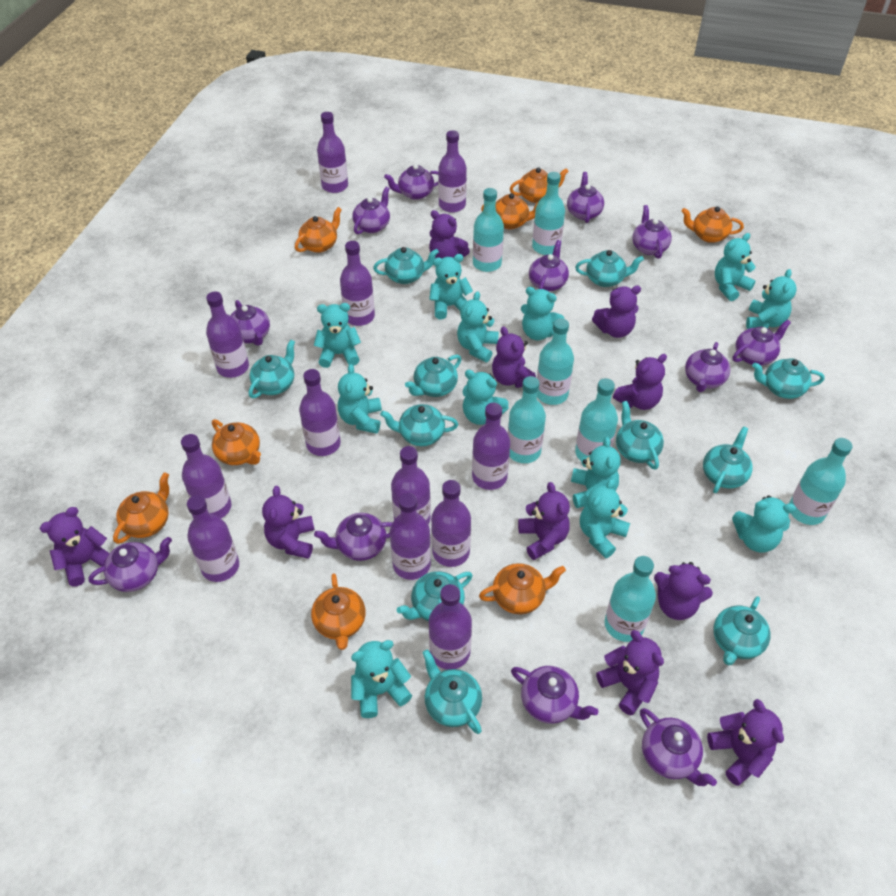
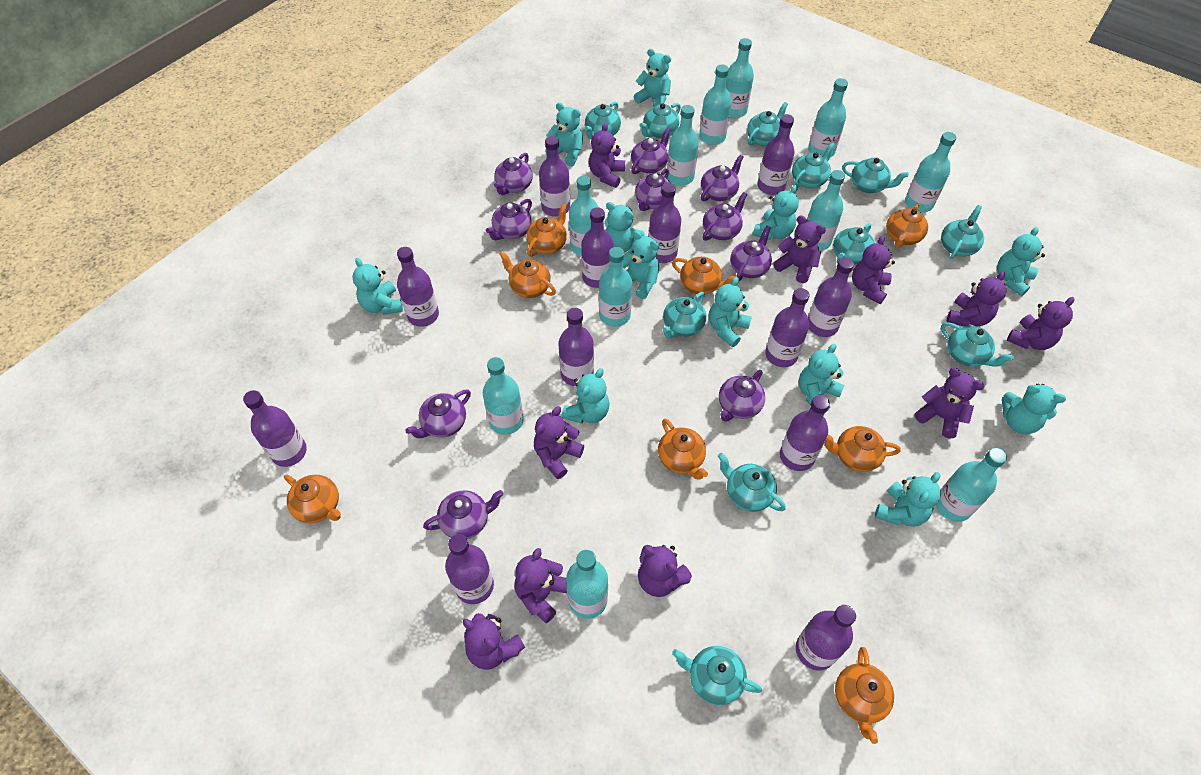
purple teapot: [89,537,172,592] [230,300,270,346] [314,513,393,561] [352,187,390,234] [384,164,438,200] [511,666,598,724] [529,240,569,291] [567,172,604,223] [632,205,672,259] [640,708,717,786] [685,342,730,392] [733,320,791,366] = 12 -> [405,390,471,438] [423,490,504,539] [486,199,532,240] [494,153,533,195] [631,127,671,174] [635,169,671,211] [701,155,743,201] [702,192,747,241] [719,370,765,422] [730,226,772,281] = 10
turquoise bottle: [473,188,504,272] [508,376,546,463] [532,172,565,255] [537,318,574,405] [575,378,618,461] [605,556,656,642] [789,438,852,525] = 7 -> [483,357,524,435] [566,550,608,619] [569,176,598,256] [599,247,632,327] [667,105,699,186] [699,64,732,145] [726,38,754,118] [807,170,845,251] [808,78,848,157] [905,132,956,212] [936,448,1007,522] = 11

